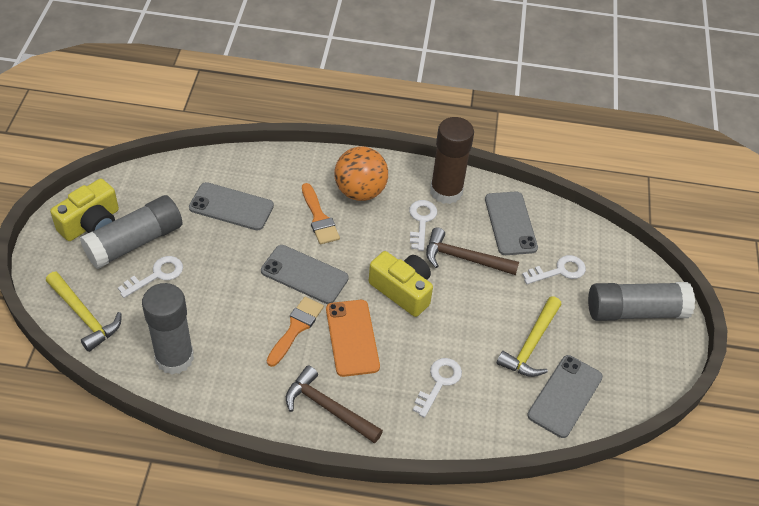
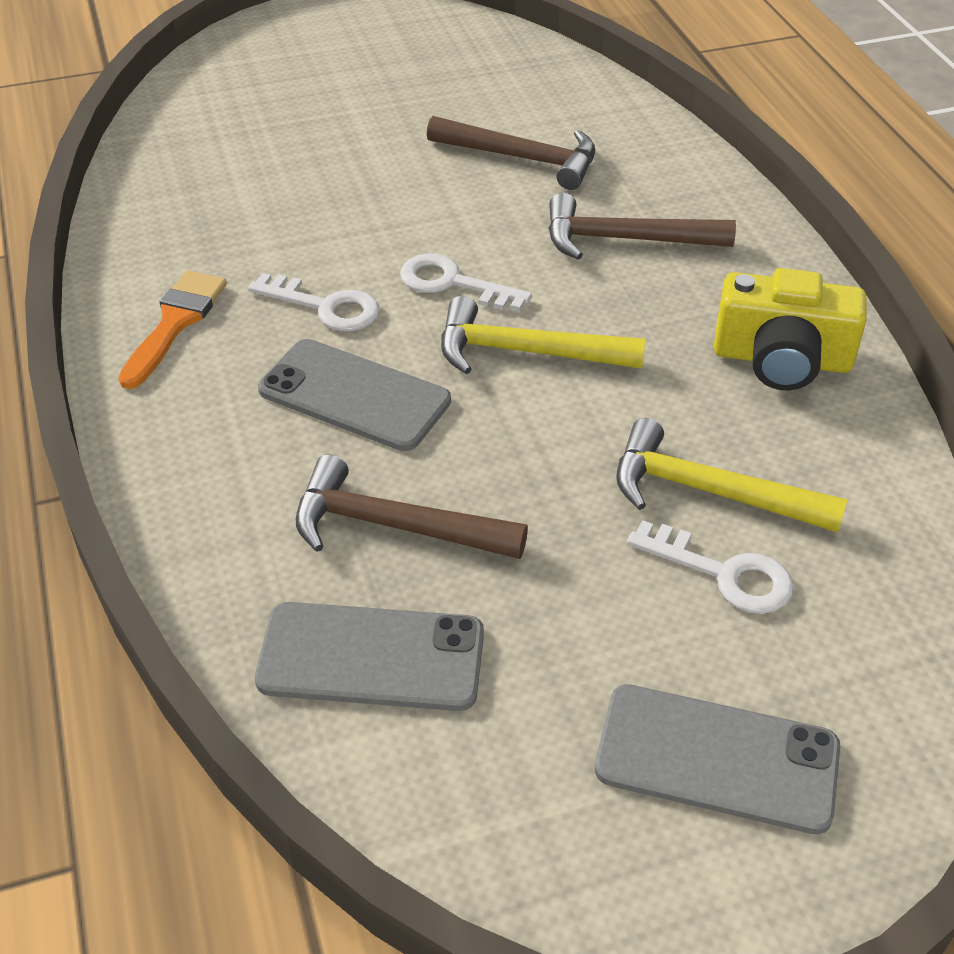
brown glue stick: [430,117,474,204] = 1 -> none = 0
brown hammer: [286,366,383,443] [426,228,519,275] = 2 -> [296,454,528,559] [427,116,595,190] [548,193,736,260] = 3
grey glue stick: [80,195,183,269] [142,283,194,375] [588,282,695,321] = 3 -> none = 0
grey phone: [189,182,274,231] [261,245,349,304] [485,192,538,255] [527,355,603,438] = 4 -> [255,602,484,711] [258,339,451,451] [595,684,840,834] = 3
orange ball: [334,147,388,201] = 1 -> none = 0
orange brush: [267,297,324,367] [302,183,340,244] = 2 -> [118,270,227,389] = 1
orange phone: [326,300,380,377] = 1 -> none = 0
white key: [118,256,183,298] [409,200,437,251] [413,358,462,418] [522,255,586,284] = 4 -> [248,273,380,331] [400,254,532,312] [627,520,794,614] = 3
yellow camera: [50,178,119,241] [369,251,433,317] = 2 -> [714,268,867,390] = 1

